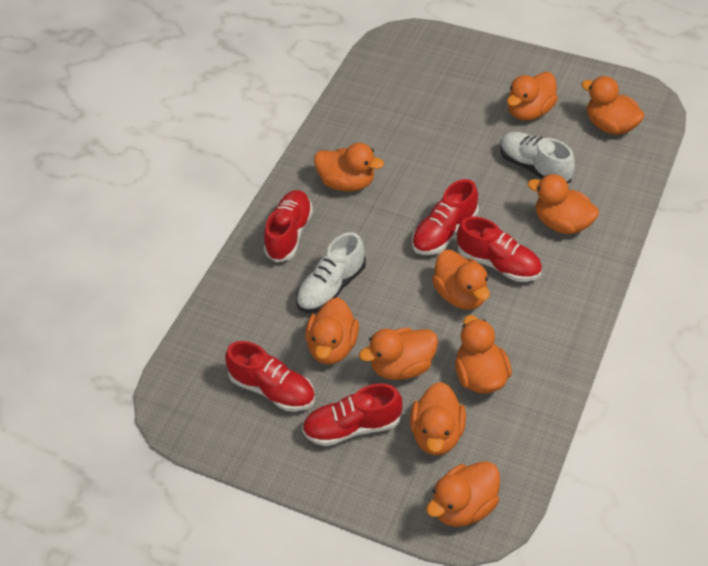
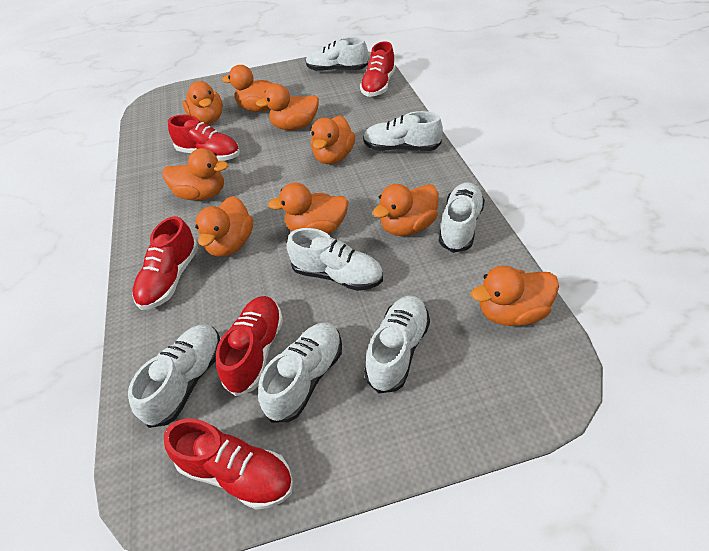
orange duck: [305,297,359,364] [314,143,384,192] [359,328,438,380] [410,382,466,455] [426,461,500,527] [432,250,490,310] [455,315,512,394] [507,72,558,121] [528,174,599,234] [581,76,645,135] = 10 -> [163,148,228,201] [183,81,223,124] [195,196,253,257] [222,65,276,112] [256,84,319,130] [268,183,348,234] [311,116,355,164] [373,184,439,236] [471,266,559,326] = 9
white shoe: [296,232,366,313] [500,131,575,183] = 2 -> [128,324,220,428] [258,322,342,423] [287,228,383,291] [306,37,368,72] [363,111,443,151] [364,296,430,393] [439,182,485,253] = 7

